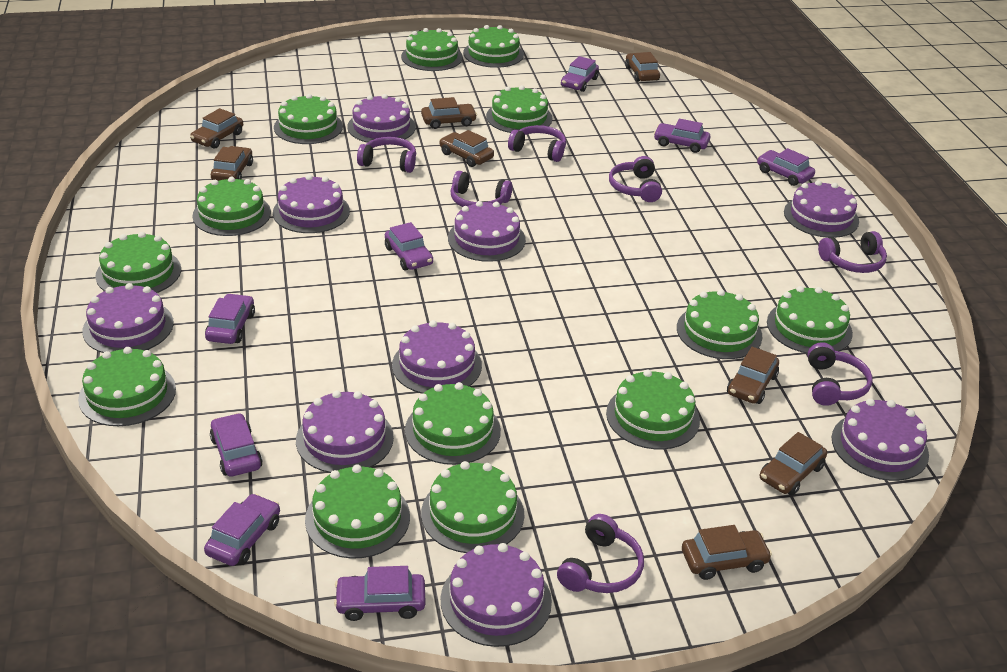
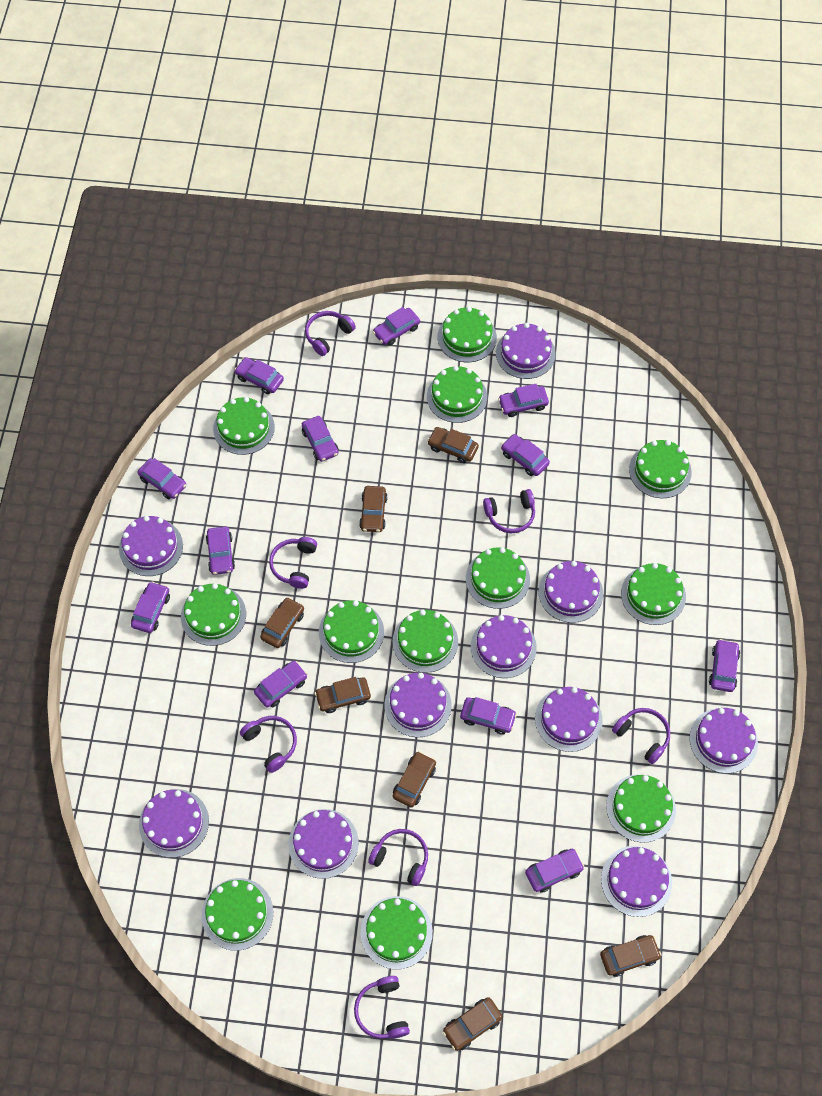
brown car: [190,108,243,149] [211,146,253,181] [421,97,477,129] [439,130,494,167] [625,52,660,82] [682,525,772,580] [727,347,779,404] [760,432,827,495] = 8 -> [260,597,304,648] [315,677,371,713] [359,486,388,532] [392,751,436,807] [427,427,479,463] [443,997,503,1051] [600,935,662,977] = 7
green cake: [78,347,176,426] [95,232,181,293] [192,177,271,236] [274,94,343,144] [305,465,410,559] [401,28,463,71] [405,382,501,465] [421,461,524,553] [463,25,524,68] [486,85,553,133] [606,369,700,449] [677,289,762,359] [767,286,853,354] = 13 -> [181,583,246,646] [202,878,273,951] [213,397,275,455] [319,600,384,663] [361,896,433,969] [392,610,458,673] [427,366,487,423] [437,307,497,362] [466,547,530,609] [606,774,676,843] [621,563,686,625] [629,440,692,498] = 12
purple cake: [82,283,174,353] [273,175,350,233] [296,390,394,473] [347,94,416,143] [392,320,482,394] [441,543,552,647] [448,201,526,262] [784,180,859,238] [832,398,929,481] = 9 -> [119,516,183,576] [139,789,209,858] [288,809,359,879] [385,673,452,737] [471,615,537,678] [496,323,556,379] [535,687,603,752] [538,561,603,623] [601,846,672,917] [690,708,758,773] = 10
purple car: [204,494,280,566] [205,293,255,344] [210,413,263,477] [334,566,426,621] [385,222,433,270] [561,56,599,92] [654,119,711,153] [757,148,815,186] = 8 -> [131,582,170,633] [137,458,187,499] [206,526,235,575] [234,357,284,394] [254,661,307,708] [302,416,339,462] [373,307,420,346] [460,697,517,734] [498,384,549,417] [501,434,550,476] [525,849,584,893] [709,639,740,692] = 12

